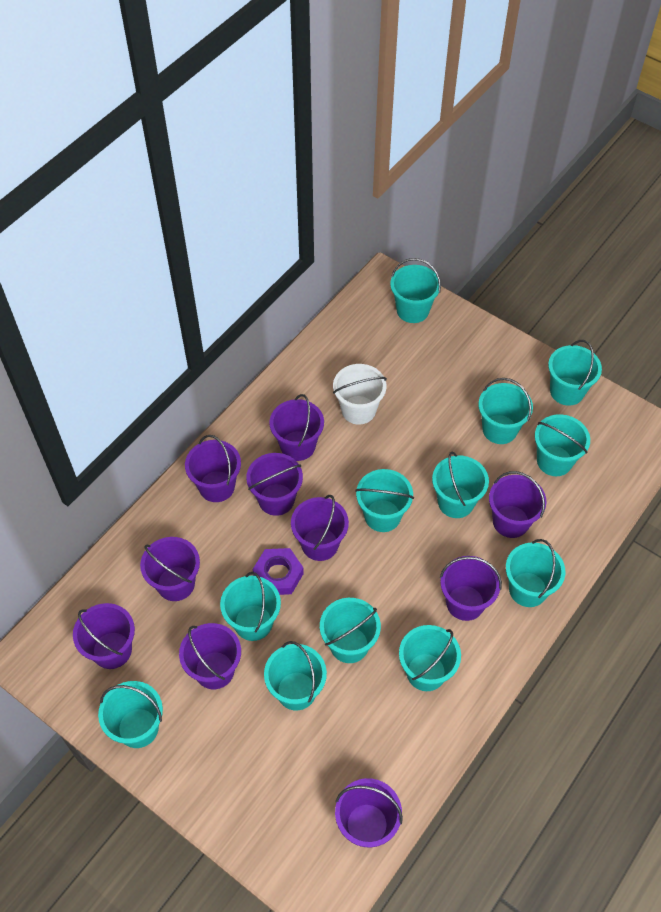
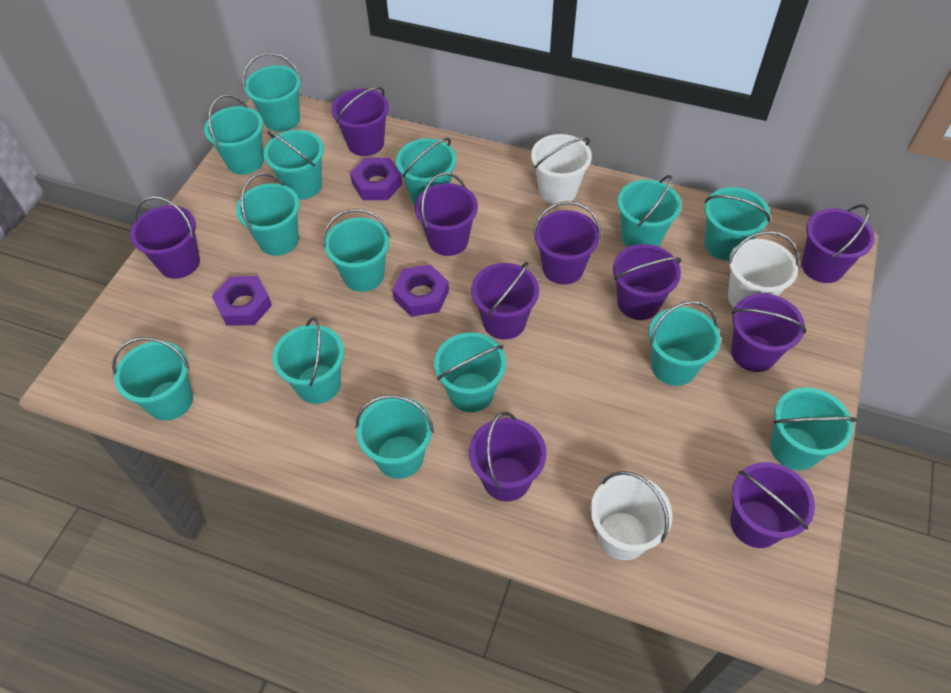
purple nut: [252,548,304,595] = 1 -> [212,276,272,326] [350,158,402,200] [392,264,449,317] = 3
turquoise bucket: [98,681,163,748] [220,572,281,641] [264,641,327,711] [320,598,381,663] [355,469,414,532] [390,258,441,323] [399,625,461,691] [432,452,489,518] [478,378,533,444] [506,539,565,607] [535,414,590,476] [548,340,602,406] = 12 -> [112,337,193,421] [204,94,264,175] [236,173,300,256] [243,53,302,132] [264,130,324,200] [272,317,344,404] [323,209,391,292] [356,395,434,479] [396,138,456,204] [434,333,506,412] [617,175,681,247] [648,301,721,386] [705,187,770,261] [770,387,857,470] = 14
white bucket: [333,364,387,425] = 1 -> [531,134,592,204] [590,471,672,560] [728,231,799,308] = 3

